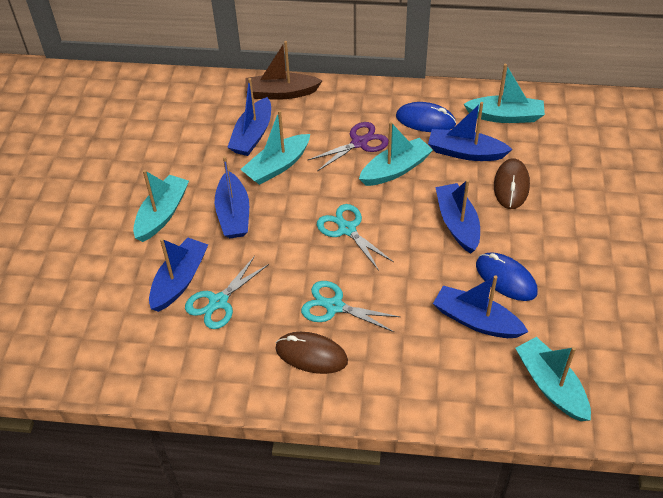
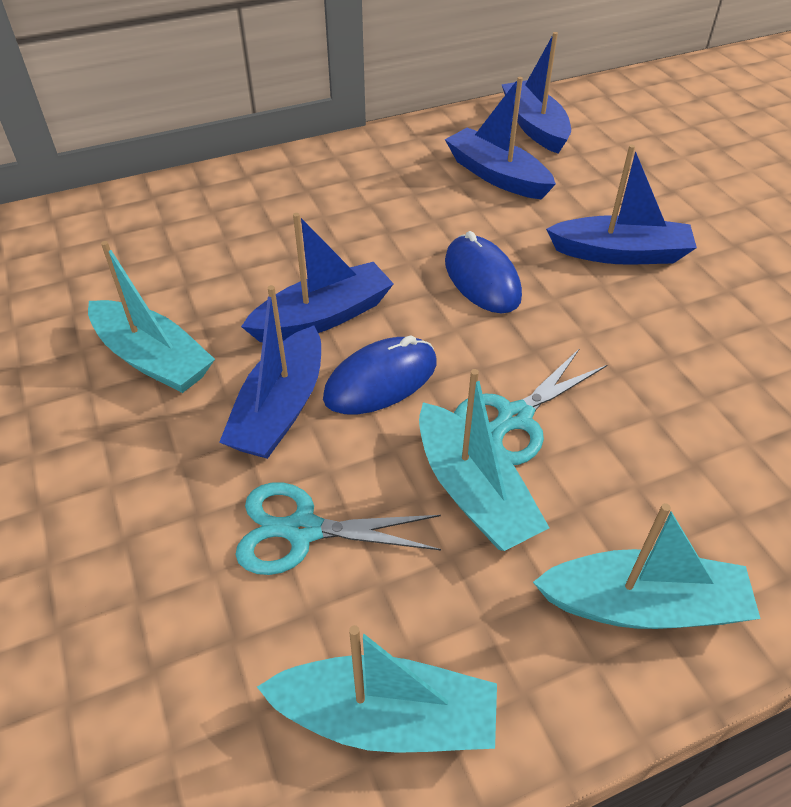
blue boat: [149,238,208,312] [215,156,249,238] [227,78,271,156] [428,102,513,161] [433,275,528,338] [435,179,480,254] = 6 -> [219,285,321,459] [241,213,394,342] [445,77,556,199] [501,32,571,154] [546,145,697,265] = 5
brown boat: [245,41,323,99] = 1 -> none = 0
brown mouse: [275,332,348,374] [494,158,530,209] = 2 -> none = 0
purple scissors: [308,122,388,171] = 1 -> none = 0
turquoise boat: [133,170,189,242] [240,110,310,185] [359,121,433,186] [464,64,545,123] [516,337,591,421] = 5 -> [88,241,215,393] [257,625,497,753] [419,369,549,551] [533,503,760,629] = 4
turquoise scissors: [185,256,269,329] [301,281,400,332] [317,204,394,271] = 3 -> [235,482,441,575] [454,348,607,465] = 2

